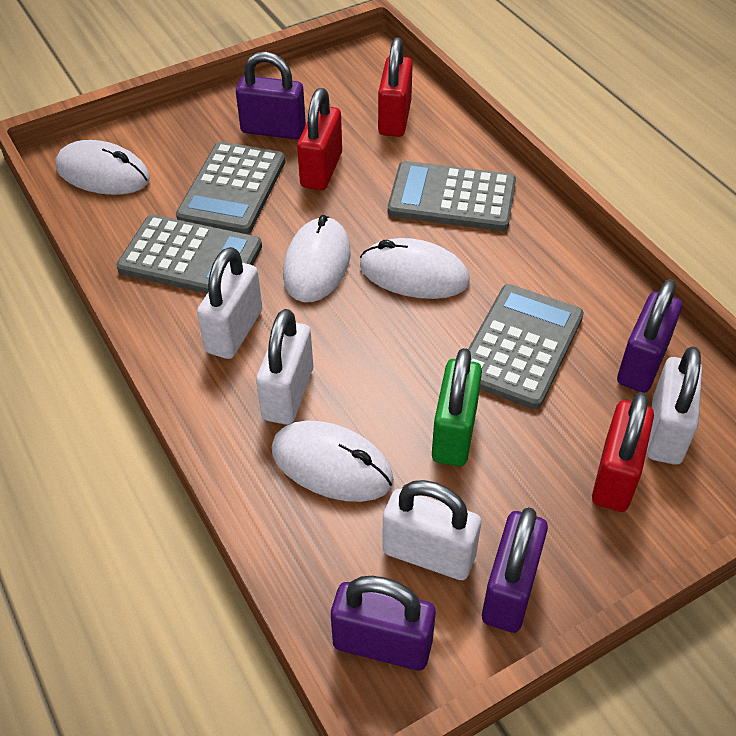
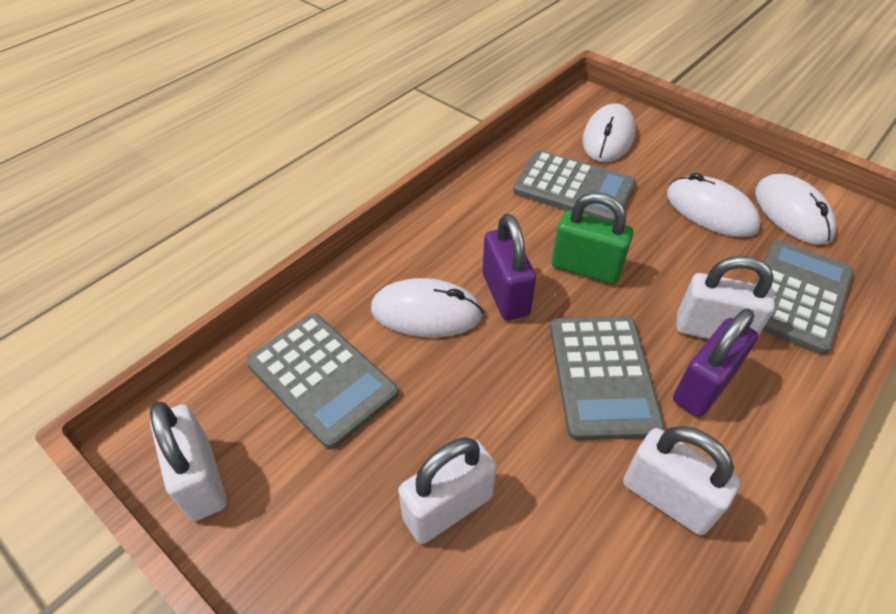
purple padlock: [236,52,306,139] [331,576,436,671] [482,507,548,633] [617,279,682,393] = 4 -> [482,214,536,320] [673,309,758,417] = 2
red padlock: [297,88,342,190] [378,38,413,137] [592,392,654,512] = 3 -> none = 0

